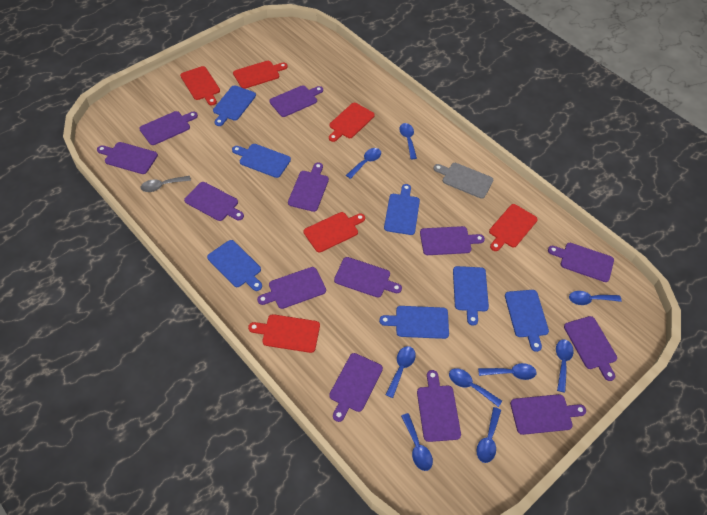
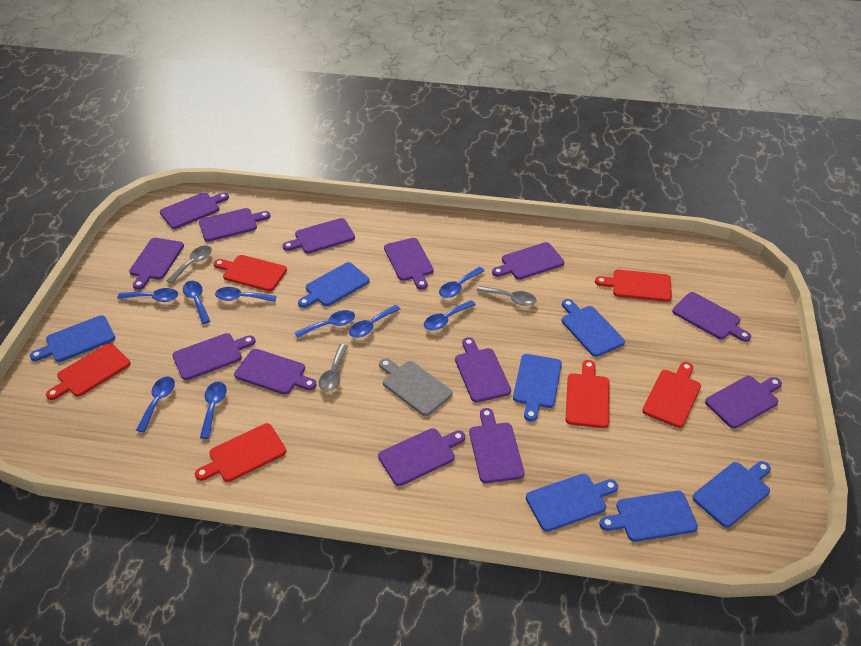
grey spoon: [141,176,191,192] = 1 -> [166,245,212,284] [319,344,348,392] [477,286,536,306] = 3

